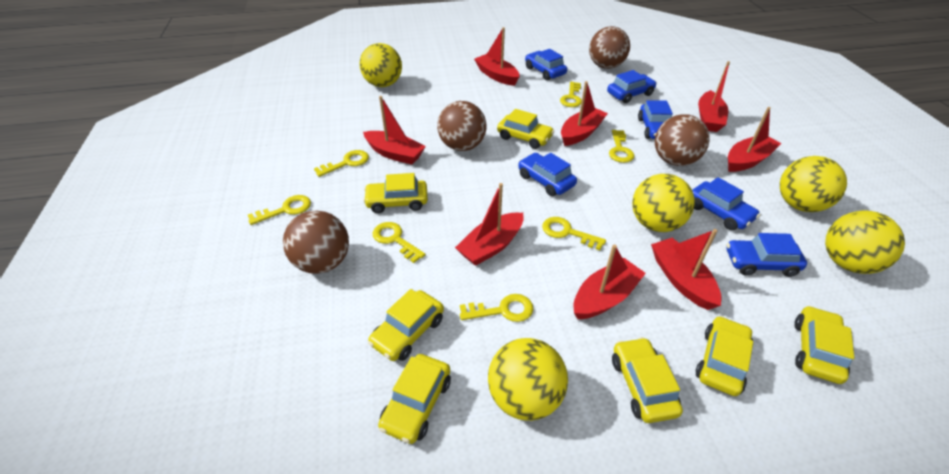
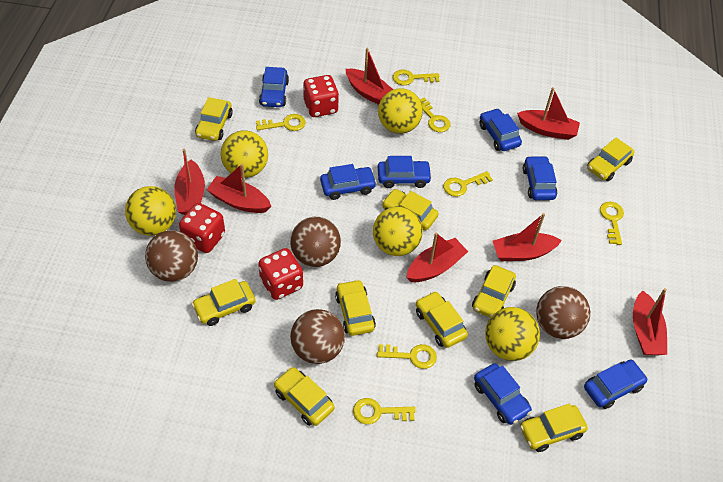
blue car: [518,153,577,196] [525,49,567,80] [607,70,657,103] [638,100,673,139] [692,177,760,230] [726,233,807,277] = 6 -> [259,67,289,107] [320,164,377,200] [378,156,432,188] [474,363,532,425] [479,108,522,151] [523,156,557,200] [584,360,648,409] = 7
red boat: [363,96,426,165] [455,183,524,266] [474,27,519,86] [561,81,608,146] [574,245,646,319] [651,229,722,310] [698,61,730,132] [728,107,781,172] = 8 -> [174,149,205,215] [207,164,271,213] [345,48,393,105] [406,233,468,282] [493,213,562,261] [517,87,580,140] [633,288,667,355] = 7
red dice: none = 0 -> [179,203,225,253] [258,248,303,300] [303,75,339,117] = 3
yellow car: [363,173,428,213] [368,289,444,361] [378,354,451,444] [497,109,554,149] [612,337,683,423] [696,316,753,396] [795,306,854,384] = 7 -> [192,279,255,326] [195,97,233,141] [274,367,335,426] [335,279,376,336] [382,189,439,230] [416,291,468,348] [472,265,516,318] [520,404,588,452] [587,138,634,181] = 9

